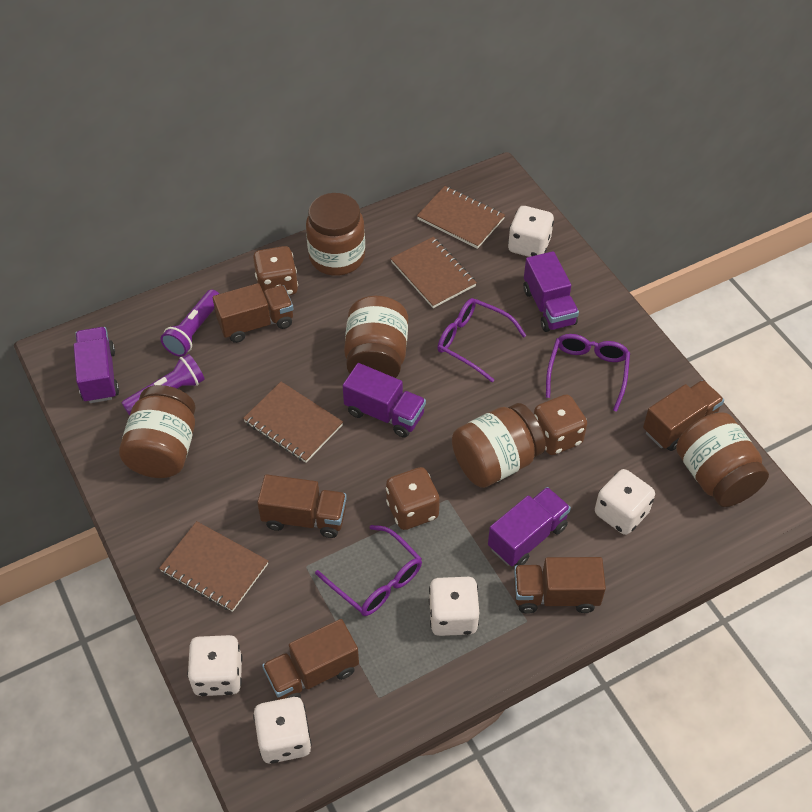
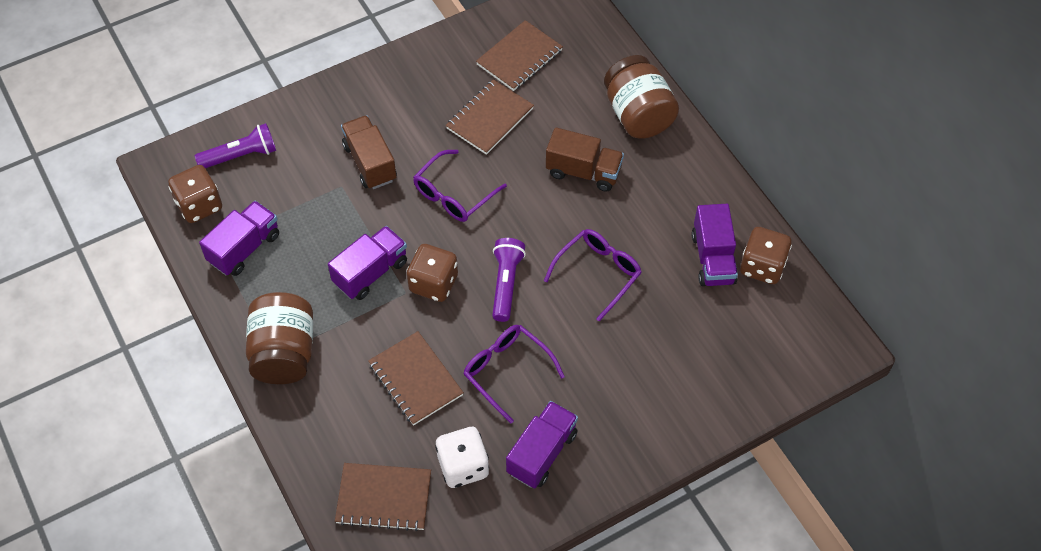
brown jar: [119,385,196,478] [306,193,365,276] [344,296,408,378] [452,403,546,488] [676,412,769,507] = 5 -> [246,292,313,384] [604,55,679,139] = 2
brown truck: [213,283,294,343] [257,474,347,538] [262,619,359,700] [514,557,606,614] [643,380,724,451] = 5 -> [341,115,397,189] [546,127,624,192] = 2
white dice: [187,635,243,696] [253,697,312,764] [429,577,479,636] [508,206,554,257] [595,469,655,535] = 5 -> [435,427,489,488] = 1

